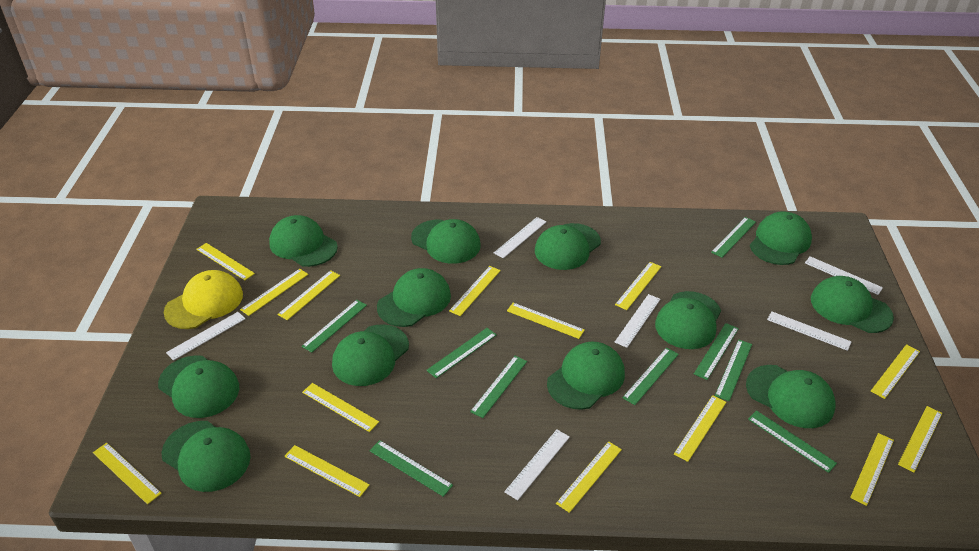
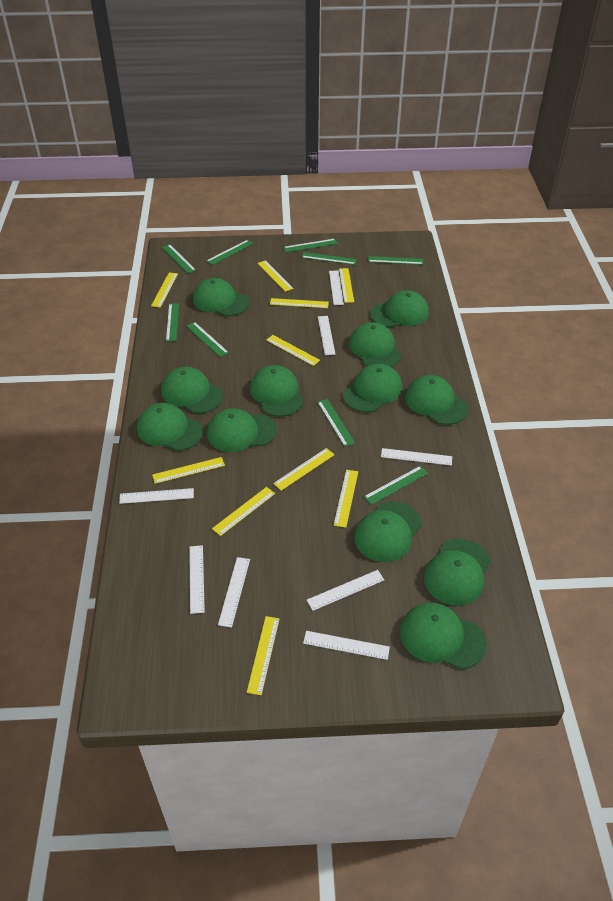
white ruler: [166,312,245,361] [494,217,546,258] [504,430,570,500] [615,294,661,348] [767,311,851,351] [805,256,883,295] = 6 -> [119,488,194,504] [189,545,205,614] [218,557,250,628] [303,631,390,660] [307,570,384,611] [318,316,335,355] [329,271,344,305] [381,448,452,466] = 8
yellow cap: [164,270,243,329] = 1 -> none = 0
yellow ruler: [93,443,162,505] [196,243,255,280] [240,269,308,316] [277,270,340,320] [284,445,370,497] [302,383,379,432] [449,266,501,316] [507,303,585,339] [556,441,622,513] [615,262,661,310] [674,395,726,462] [850,433,894,506] [871,344,920,399] [898,406,942,472] = 14 -> [151,272,178,308] [152,457,225,484] [212,487,275,536] [247,616,280,695] [258,260,294,292] [266,335,320,366] [270,298,329,308] [273,448,335,491] [334,470,358,528] [339,268,354,303] = 10

